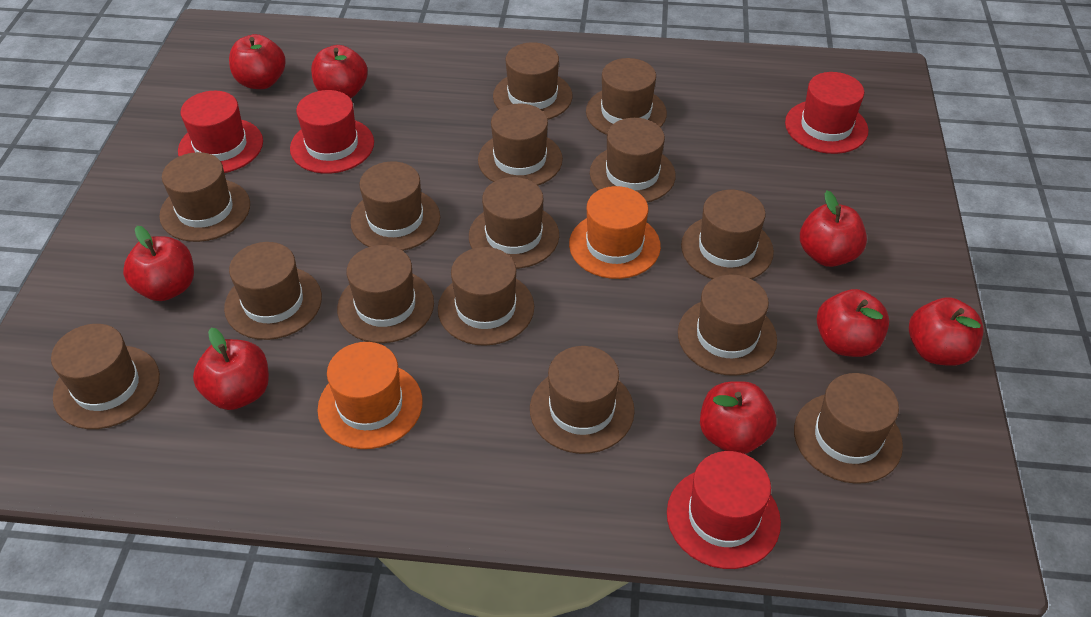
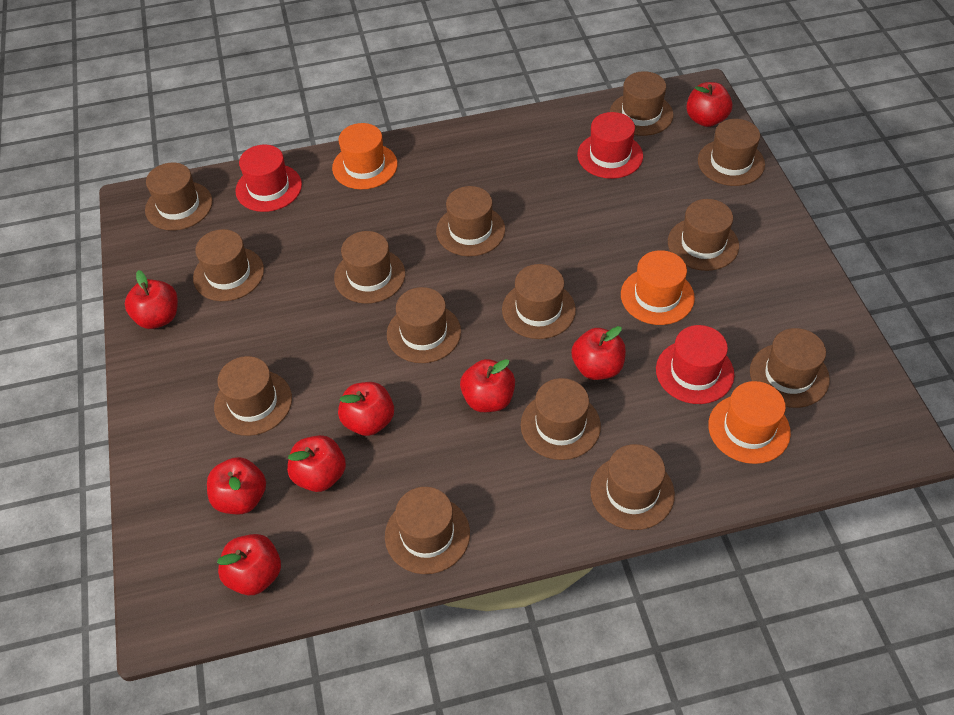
brown hat: [51,324,160,429] [159,152,250,242] [224,242,322,340] [337,245,434,343] [350,161,440,251] [438,247,534,346] [469,177,559,269] [478,103,563,186] [493,42,572,119] [530,346,635,454] [586,58,667,135] [590,118,676,202] [678,274,777,376] [681,190,774,279] [794,373,903,484] = 15 -> [145,162,212,231] [193,229,264,301] [214,356,292,436] [334,231,405,304] [385,487,470,574] [387,287,461,363] [436,186,505,256] [502,264,576,339] [521,378,601,460] [590,444,675,530] [610,71,673,136] [668,199,739,271] [698,119,765,186] [750,328,830,408] = 14
orange hat: [317,342,423,449] [569,186,661,279] = 2 -> [332,123,397,189] [621,250,695,325] [708,381,791,464] = 3
red hat: [178,91,263,173] [290,90,374,174] [667,451,781,569] [785,72,869,154] = 4 -> [235,145,302,212] [577,112,643,179] [656,325,734,404] = 3

